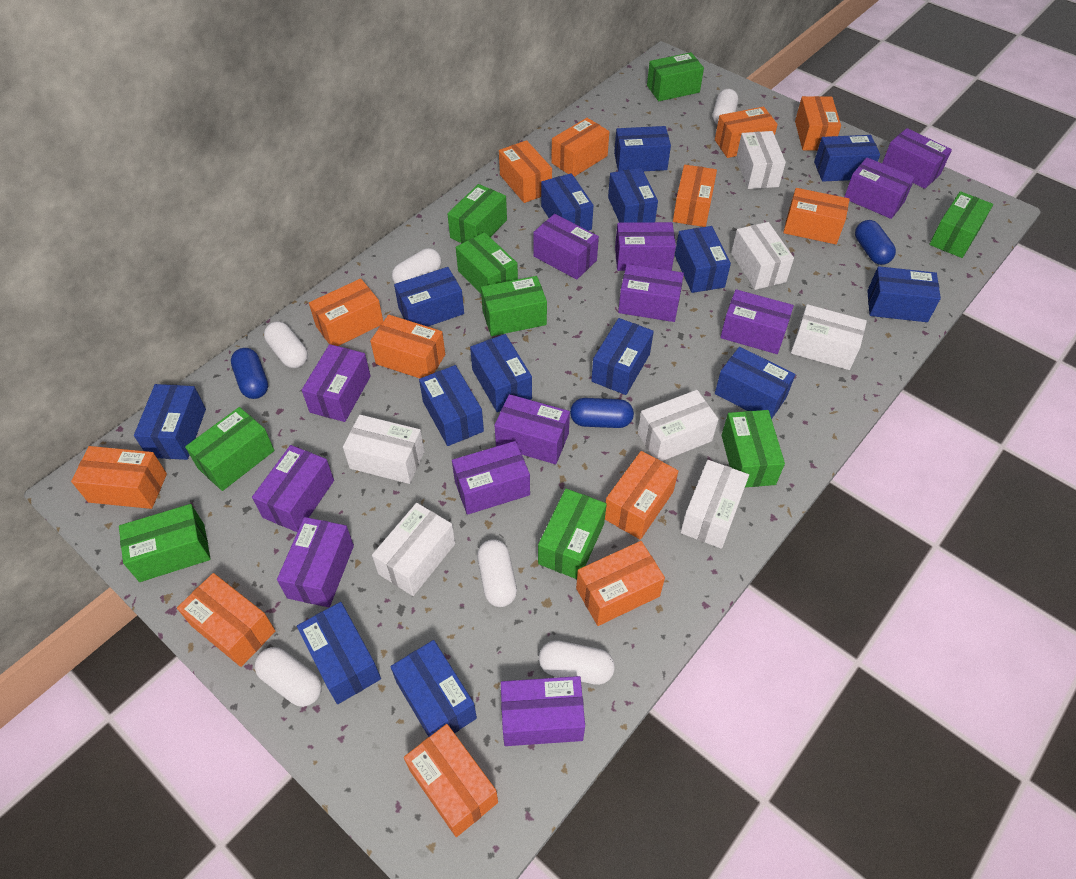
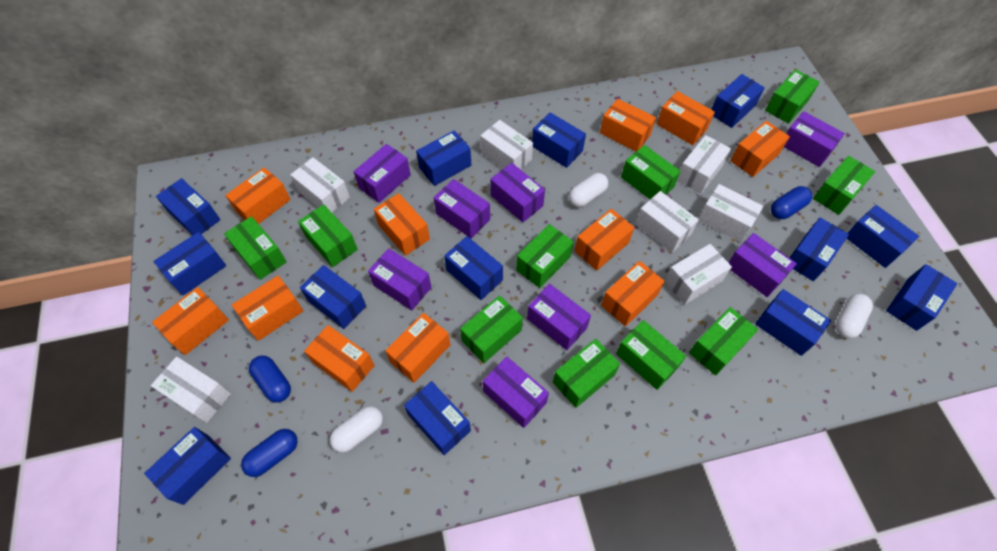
blue box: [134,384,206,460] [297,602,381,704] [391,640,477,737] [394,267,464,327] [419,365,484,446] [470,334,532,412] [541,173,594,231] [591,318,654,395] [608,168,658,223] [614,126,671,171] [675,226,731,293] [715,347,795,419] [814,135,880,182] [867,266,941,322] = 14 -> [144,427,231,505] [153,232,226,296] [156,178,221,235] [300,265,366,329] [404,381,471,455] [416,130,471,186] [444,236,503,300] [532,112,586,168] [711,74,765,128] [755,289,831,356] [789,218,849,281] [847,205,919,268] [886,264,958,331] = 13
green box: [119,504,211,582] [185,407,274,491] [448,184,507,243] [456,232,518,293] [481,276,547,336] [538,489,607,579] [647,52,704,101] [722,410,785,487] [929,191,993,258] = 9 -> [224,216,287,280] [298,204,358,267] [460,295,523,363] [516,224,574,288] [553,339,620,408] [616,320,686,390] [621,145,681,199] [689,307,758,376] [765,69,820,124] [813,156,875,215] = 10
orange box: [71,446,167,509] [177,573,276,667] [309,279,383,346] [370,315,445,378] [404,724,498,837] [499,140,552,203] [551,118,609,177] [576,541,665,626] [605,451,678,540] [673,165,717,227] [715,107,778,158] [783,188,850,244] [795,96,841,151] = 13 -> [152,287,229,355] [225,168,291,224] [232,275,303,341] [304,325,375,392] [374,193,430,256] [385,313,450,383] [575,209,634,271] [600,99,656,152] [601,261,665,326] [657,91,715,145] [730,121,790,177] = 11
purple box: [252,445,334,532] [277,517,354,607] [302,344,371,422] [452,441,530,515] [494,394,570,464] [501,676,585,746] [533,214,599,280] [615,222,676,271] [618,264,684,322] [720,289,794,354] [844,158,915,219] [882,128,952,189] = 12 -> [354,144,411,203] [368,248,431,311] [434,179,490,238] [483,356,549,428] [490,163,545,223] [527,284,591,350] [728,233,797,297] [784,112,845,167] = 8
white capsule: [255,647,322,707] [264,321,308,368] [392,248,441,284] [477,539,517,607] [539,640,615,685] [713,89,738,125] = 6 -> [330,406,383,453] [569,173,608,207] [836,294,873,338] = 3

